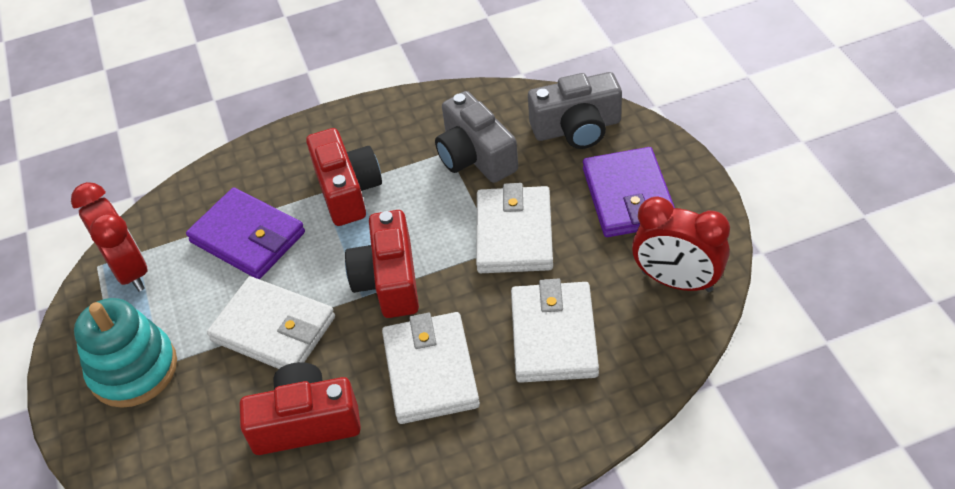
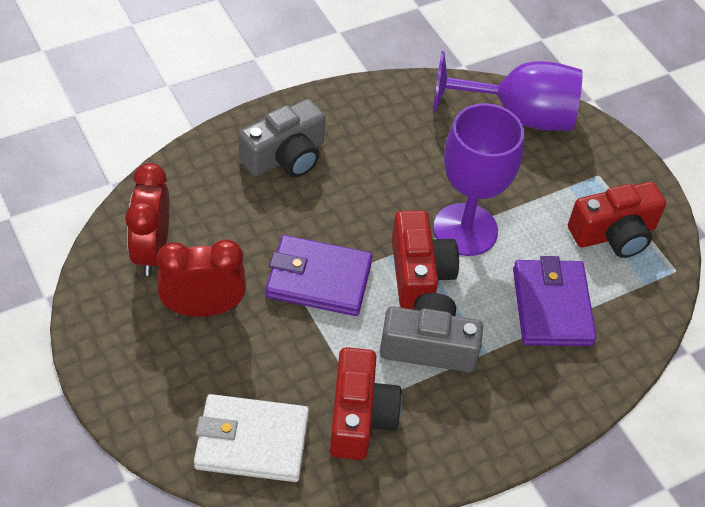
purple goblet: none = 0 -> [433,51,583,131] [433,103,524,256] = 2
turquoise stacking toy: [74,298,177,408] = 1 -> none = 0
white wallet: [207,276,335,369] [382,312,480,424] [476,183,553,273] [511,279,599,383] = 4 -> [194,394,309,482] = 1

